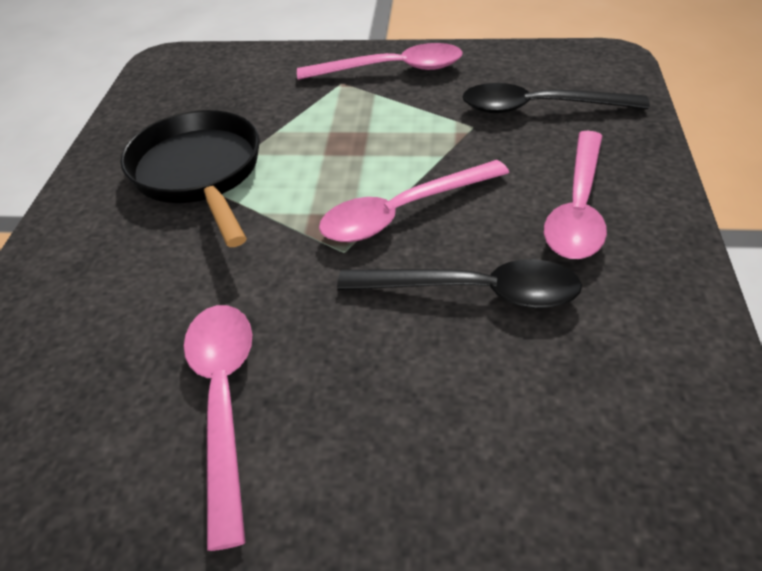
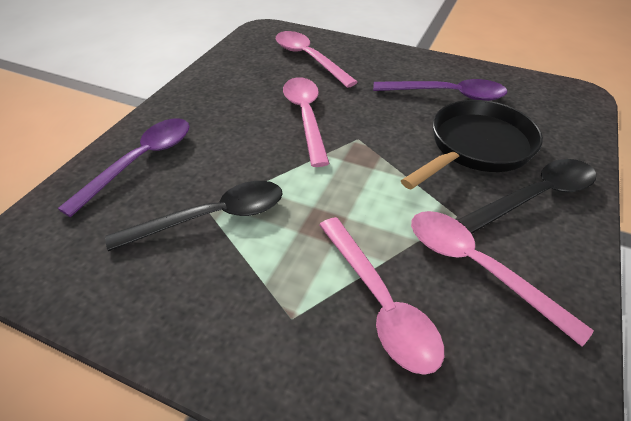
purple spoon: none = 0 -> [58,118,190,217] [373,79,507,101] = 2

